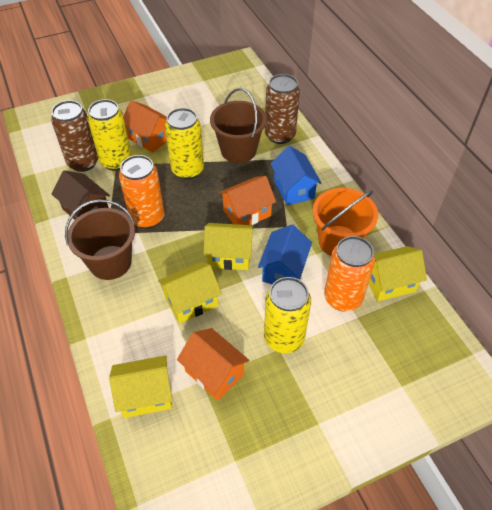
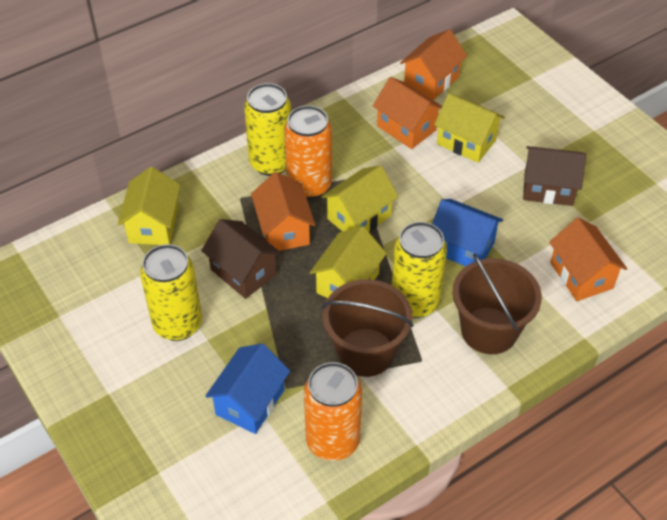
brown can: [51,100,98,172] [265,74,300,144] = 2 -> none = 0
brown house: [52,170,110,220] = 1 -> [201,219,282,299] [523,146,587,206] = 2
orange bucket: [313,188,378,256] = 1 -> none = 0
orange house: [123,100,167,153] [177,328,250,401] [219,176,276,225] = 3 -> [251,172,315,251] [373,77,442,149] [400,29,467,100] [549,218,627,301] = 4

